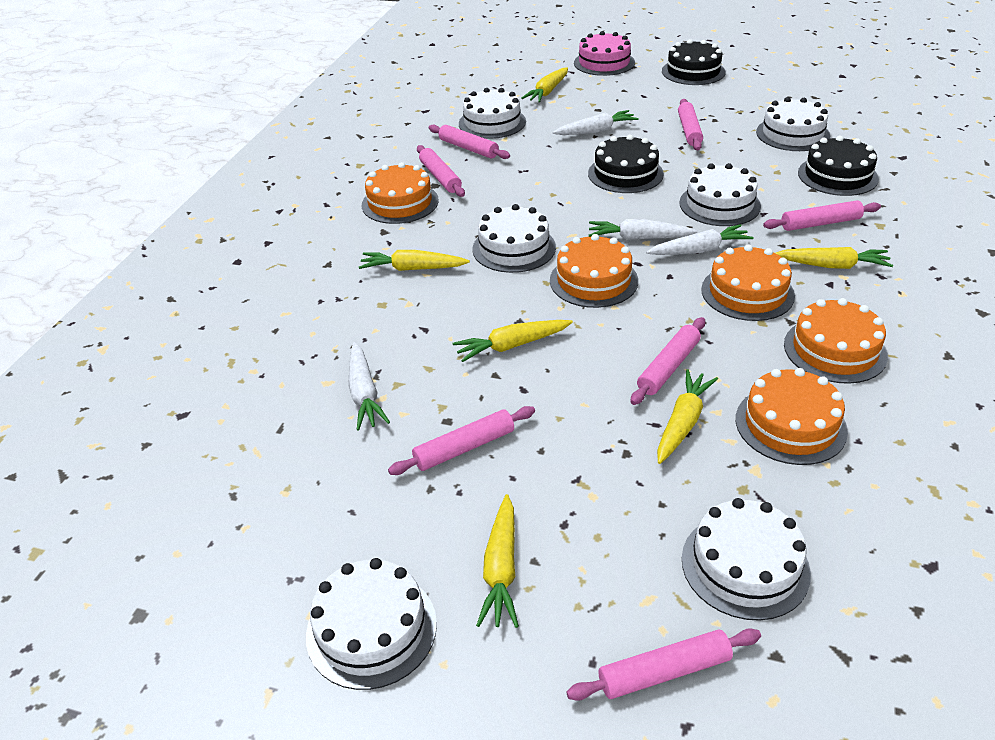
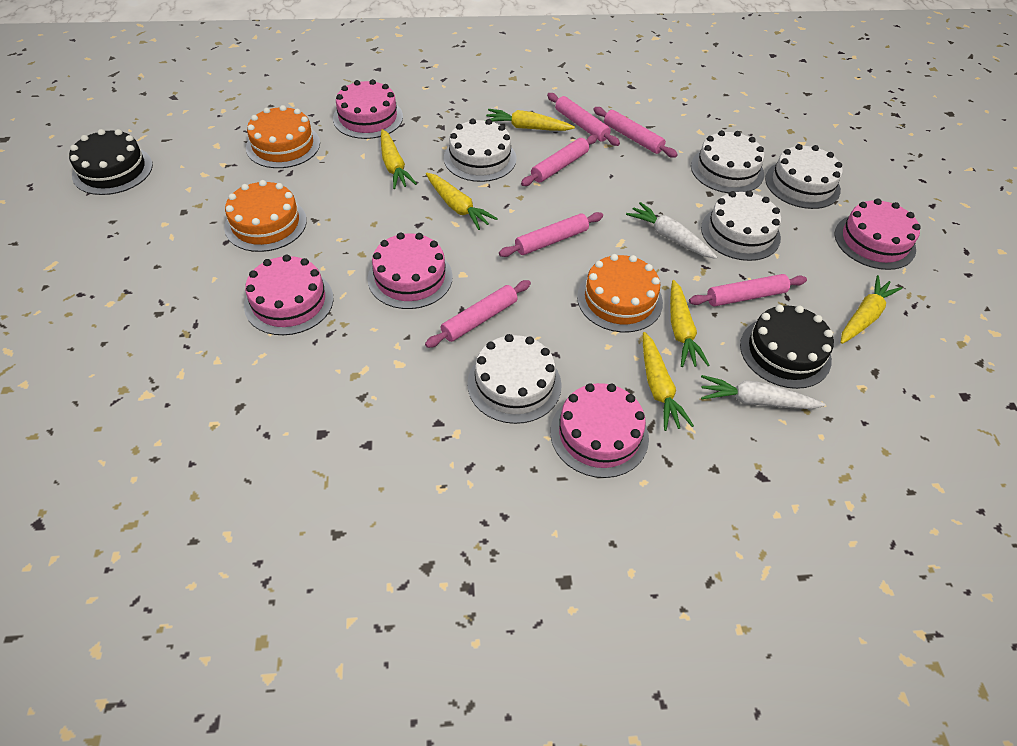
black cake: [588,135,664,193] [662,39,726,85] [798,136,879,196] = 3 -> [69,129,153,195] [740,305,834,389] = 2
orange cake: [362,162,439,224] [550,234,638,308] [701,244,795,321] [736,368,848,465] [784,298,888,384] = 5 -> [224,180,307,252] [246,105,320,168] [577,254,663,332] = 3
pink cake: [574,31,635,76] = 1 -> [244,254,333,335] [333,79,403,139] [367,233,453,309] [550,383,649,478] [835,199,921,270] = 5
pink rolling pin: [388,406,535,475] [417,145,465,197] [429,124,510,159] [566,628,761,701] [630,317,705,405] [678,99,703,150] [763,200,881,231] = 7 -> [425,280,531,348] [499,212,603,257] [521,135,598,186] [547,93,620,146] [593,107,678,158] [689,274,807,307] = 6
white cake: [306,558,437,690] [459,88,526,139] [472,204,556,273] [679,163,761,226] [682,498,811,621] [756,97,830,151] = 6 -> [444,119,516,182] [467,334,562,424] [691,130,764,193] [701,190,781,261] [765,144,843,209] = 5
white carrot: [348,342,390,431] [553,110,639,135] [589,219,697,240] [646,224,754,255] = 4 -> [626,202,717,259] [701,375,826,409] = 2

